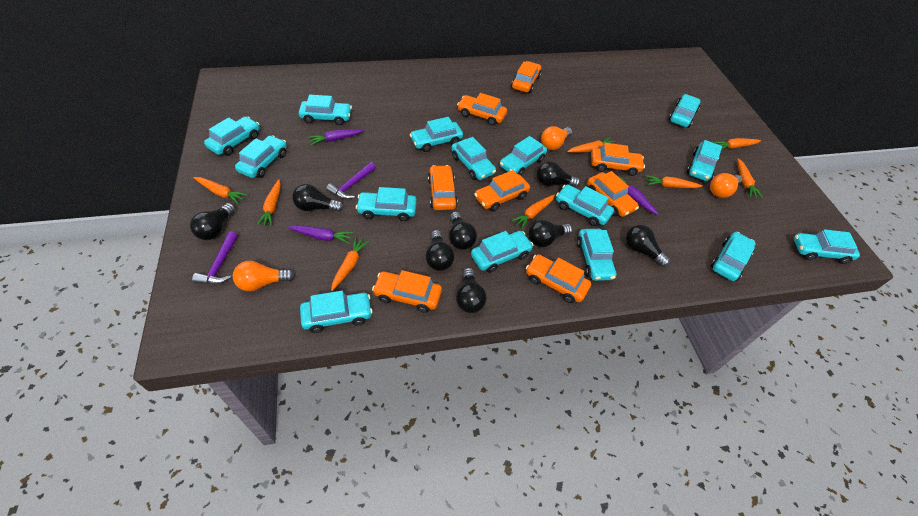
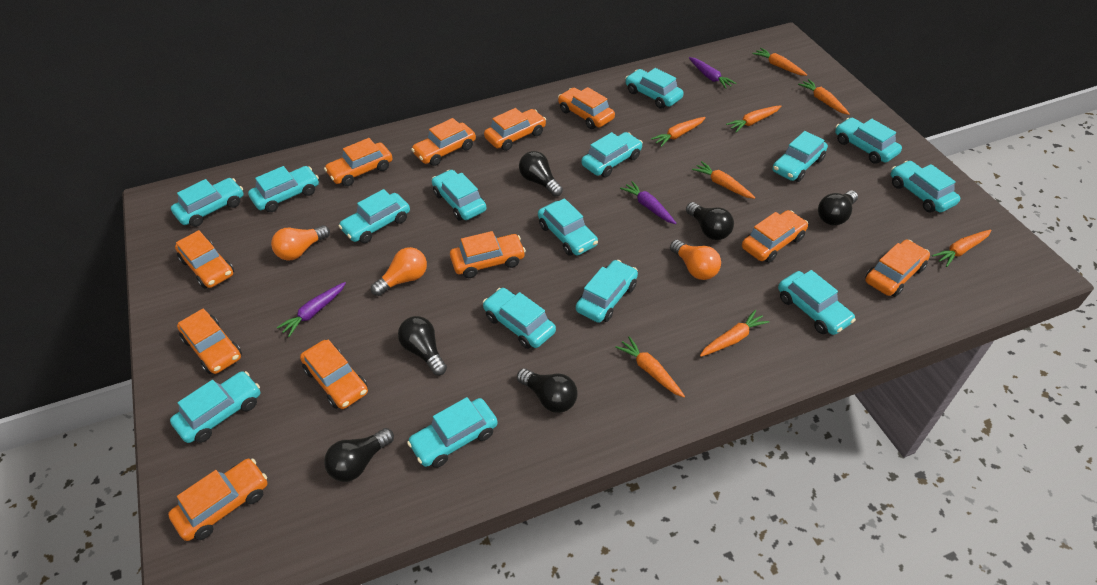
black light bulb: [190,203,235,240] [292,184,344,212] [425,230,455,271] [449,211,477,250] [456,268,487,313] [529,220,572,247] [537,161,581,187] [626,225,670,267] = 8 -> [324,428,394,482] [398,316,447,375] [517,368,577,413] [519,151,563,197] [686,202,734,240] [818,190,858,225] = 6
orange car: [372,270,442,313] [428,165,458,210] [457,93,507,126] [474,170,530,211] [511,61,541,93] [526,254,591,303] [587,171,639,217] [591,143,645,176] = 8 -> [168,458,267,541] [175,230,234,289] [177,308,242,374] [300,340,368,409] [324,138,393,186] [411,118,476,166] [450,231,526,278] [484,108,546,151] [558,87,615,129] [742,210,808,263] [865,240,930,297] = 11
purple hammer: [192,231,238,284] [326,162,376,199] = 2 -> none = 0

